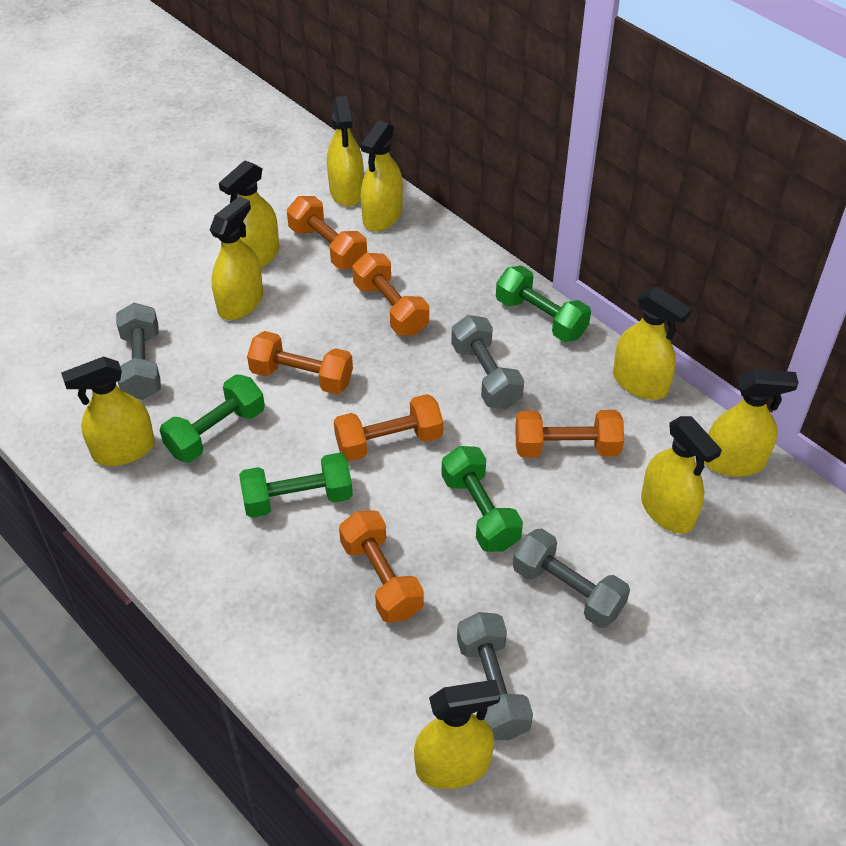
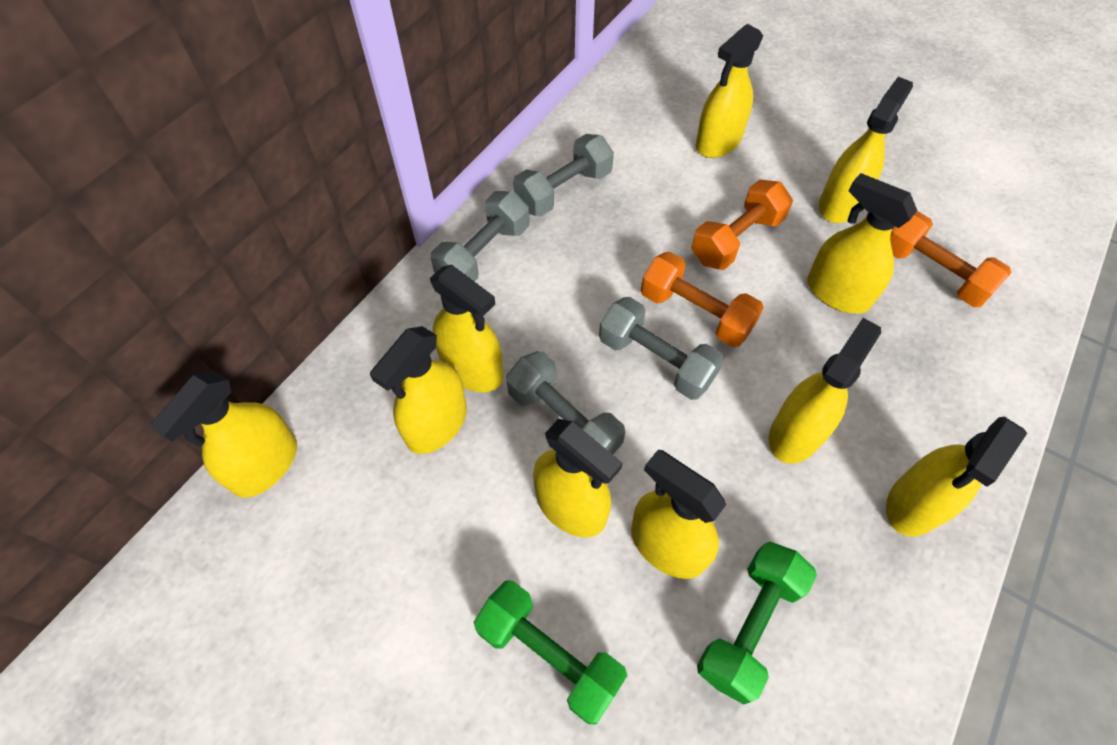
green dumbbell: [160,374,265,463] [239,453,353,518] [441,446,523,552] [496,265,591,342] = 4 -> [474,580,628,724] [697,542,817,704] = 2
orange dumbbell: [247,331,353,394] [287,196,367,269] [334,394,443,462] [339,510,424,623] [352,253,429,335] [515,410,624,458] = 6 -> [641,252,764,347] [691,179,793,270] [890,211,1012,307] = 3
yellow spray bottle: [61,356,155,466] [210,196,263,320] [219,161,279,268] [327,96,364,207] [360,120,403,231] [414,679,500,789] [613,286,692,400] [641,416,722,534] [704,369,799,477] = 9 -> [150,371,297,498] [370,326,467,454] [430,265,503,392] [533,419,623,537] [631,450,726,579] [696,24,763,158] [769,318,881,464] [807,173,917,314] [819,77,913,223] [886,417,1027,537] = 10

